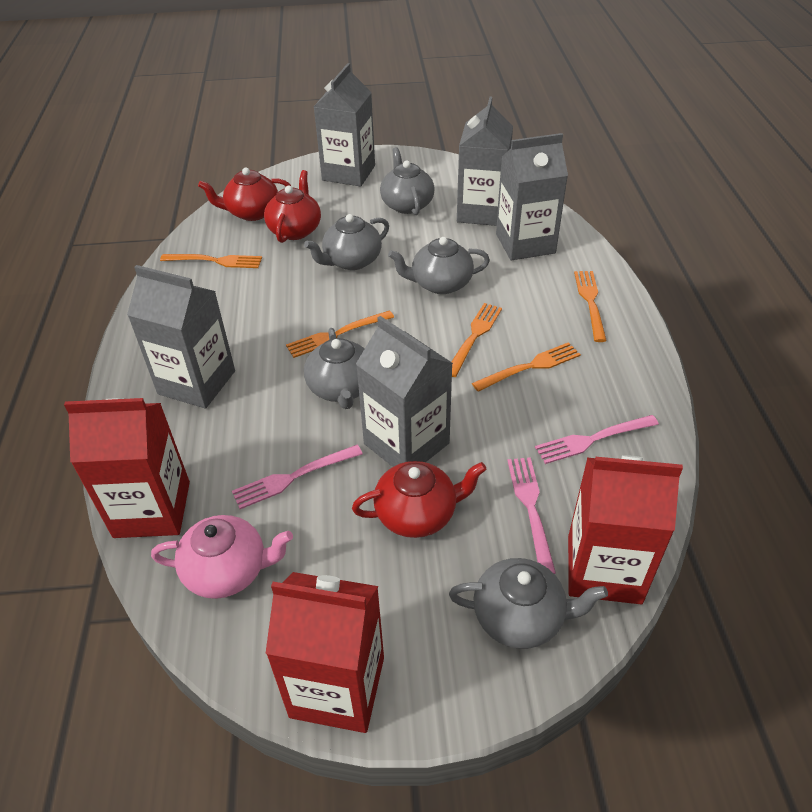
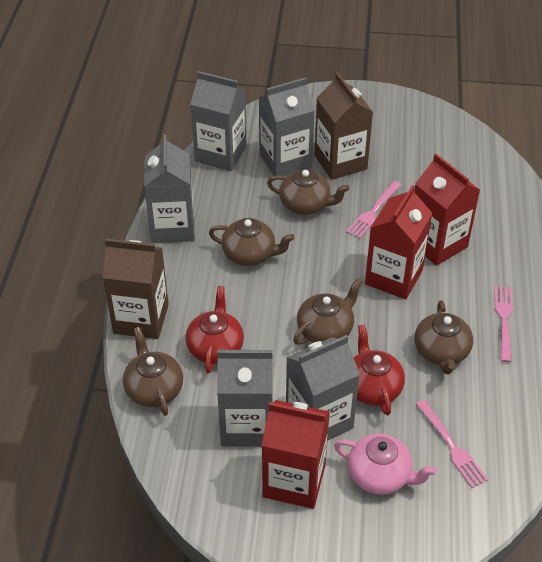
brown carton: none = 0 -> [102,239,169,339] [315,72,373,180] = 2
brown teapot: none = 0 -> [123,327,183,416] [209,218,295,266] [267,169,350,215] [293,279,362,345] [415,300,473,374] = 5
grey teapot: [304,214,389,270] [304,328,365,409] [380,147,435,215] [388,237,490,294] [449,558,608,649] = 5 -> none = 0
orange fork: [160,254,262,268] [286,310,394,358] [452,303,502,377] [472,342,581,392] [574,271,607,342] = 5 -> none = 0
red teapot: [198,167,291,221] [264,170,321,243] [352,461,487,538] = 3 -> [186,286,244,374] [354,324,405,416] = 2

